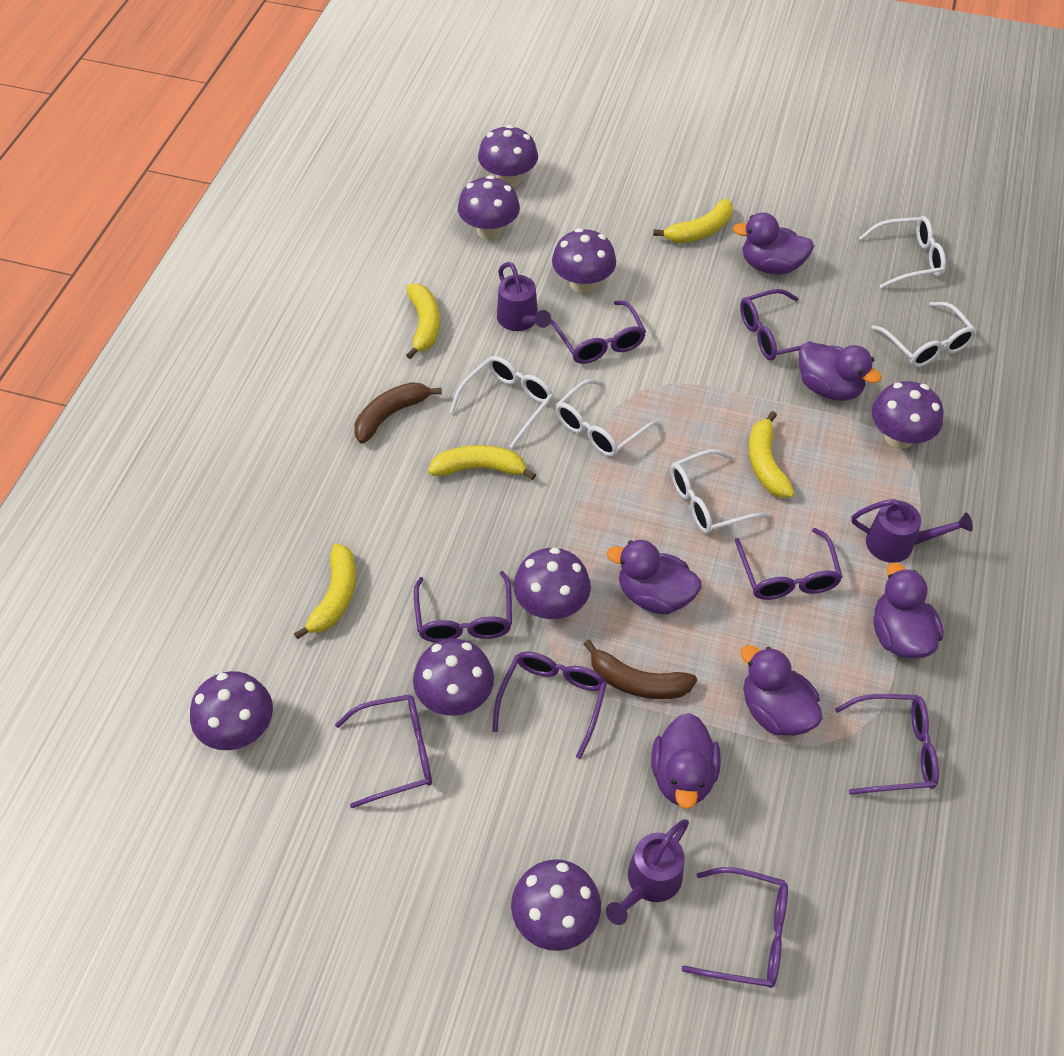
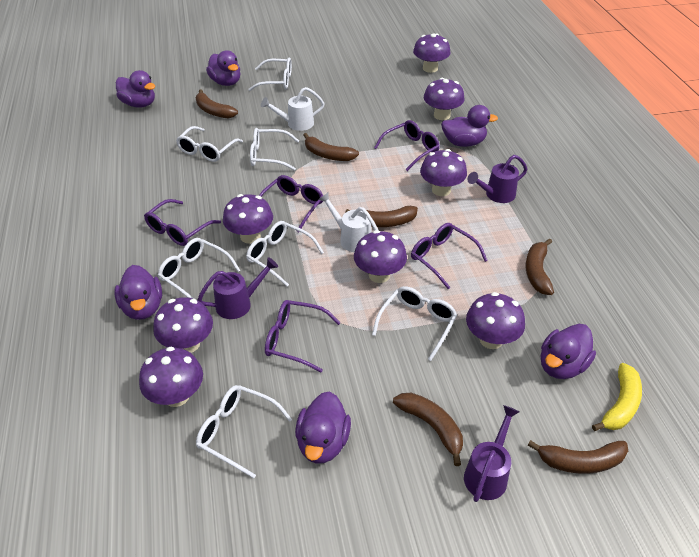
brown banana: [354,382,442,444] [584,639,697,699] = 2 -> [196,89,238,119] [303,133,359,161] [345,206,418,227] [393,393,463,466] [526,238,554,295] [528,440,628,474] = 6
purple glasses: [335,694,432,808] [414,571,512,642] [492,651,607,759] [550,301,646,364] [681,867,788,988] [735,528,842,600] [740,289,828,361] [835,694,939,795] = 8 -> [144,199,221,246] [259,175,323,232] [265,300,341,372] [374,120,440,171] [411,223,488,289] = 5
white glasses: [450,356,553,449] [556,379,660,457] [671,449,771,534] [859,216,946,289] [871,302,977,367] = 5 -> [158,238,241,299] [176,126,243,162] [196,385,292,479] [246,221,324,286] [248,57,292,91] [250,128,299,171] [372,286,457,361] = 7
white watering can: none = 0 -> [261,87,325,131] [318,192,379,252] = 2
yellow banana: [294,544,356,640] [406,284,440,359] [428,445,536,480] [653,199,733,243] [748,411,795,498] = 5 -> [592,363,642,431] = 1

